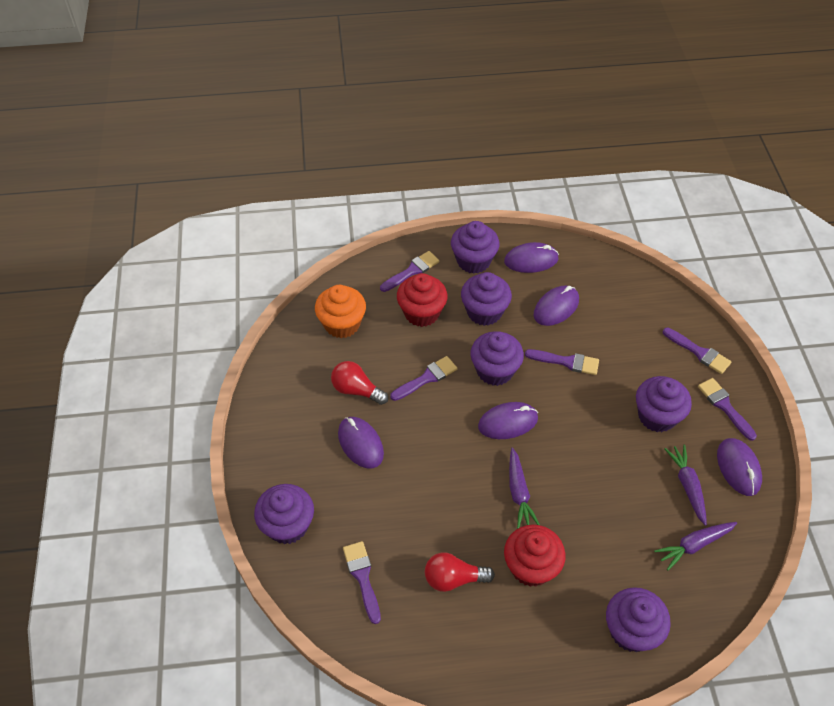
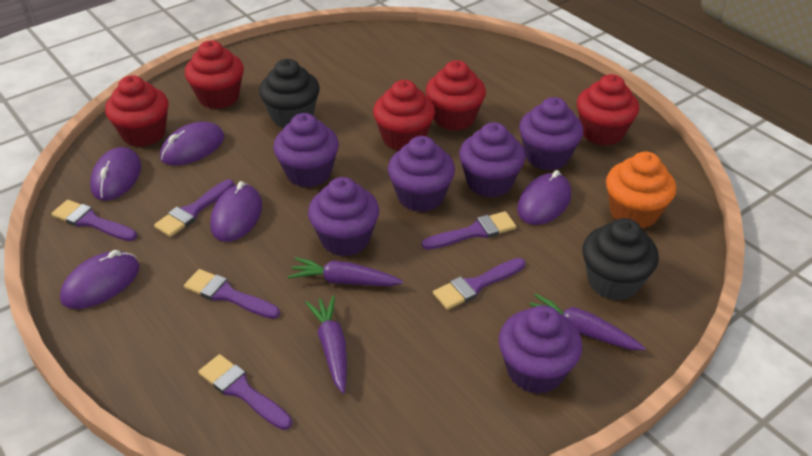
black cupcake: none = 0 -> [259,59,320,128] [582,218,659,301] = 2
red cupcake: [397,273,447,327] [504,525,566,587] = 2 -> [105,75,169,147] [185,40,244,109] [373,80,435,151] [426,60,486,131] [577,74,639,146] = 5
red light bulb: [331,361,388,405] [425,552,495,592] = 2 -> none = 0

